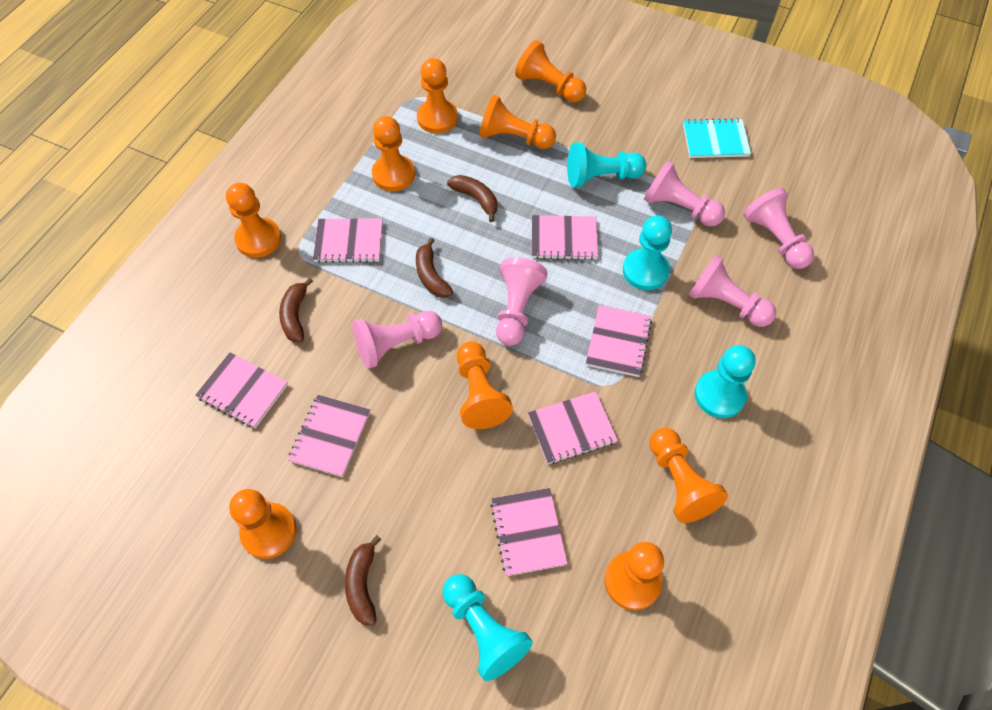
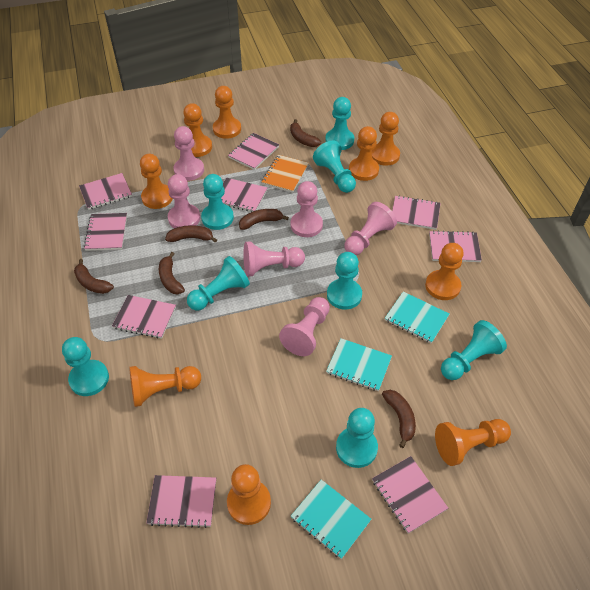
brown banana: [279,278,313,342] [345,535,381,625] [416,238,453,298] [447,175,498,222] = 4 -> [74,259,114,294] [159,252,185,294] [165,225,217,243] [239,209,289,230] [290,119,321,147] [382,390,416,448] = 6
orange notebook: none = 0 -> [262,155,309,193] = 1
pink notebook: [195,352,288,428] [288,395,370,477] [313,219,383,263] [490,488,567,576] [528,391,618,464] [532,215,598,260] [586,305,652,377] = 7 -> [79,173,132,210] [84,213,127,251] [112,295,176,339] [146,475,216,528] [221,178,267,212] [228,133,279,170] [372,456,448,534] [392,196,440,230] [429,230,482,262] = 9
pink pawn: [353,311,442,369] [496,257,548,346] [644,161,725,226] [688,255,776,327] [743,188,814,269] = 5 -> [168,174,200,228] [174,126,204,181] [243,242,305,276] [279,297,330,356] [291,181,323,237] [344,202,397,255] = 6
turquoise notebook: [683,118,751,158] = 1 -> [291,480,372,559] [326,338,392,391] [385,291,449,343] = 3
turquoise pawn: [442,574,533,681] [567,142,646,188] [623,216,672,290] [695,345,755,418] = 4 -> [62,337,109,396] [187,256,250,310] [201,174,234,230] [313,140,356,193] [325,97,354,150] [327,252,362,310] [336,408,378,468] [441,320,507,380] = 8

